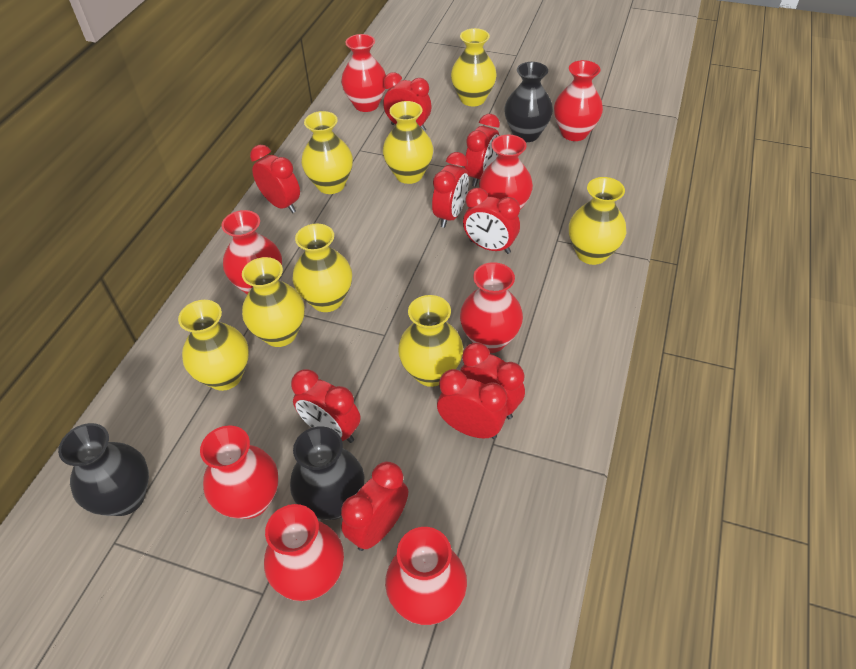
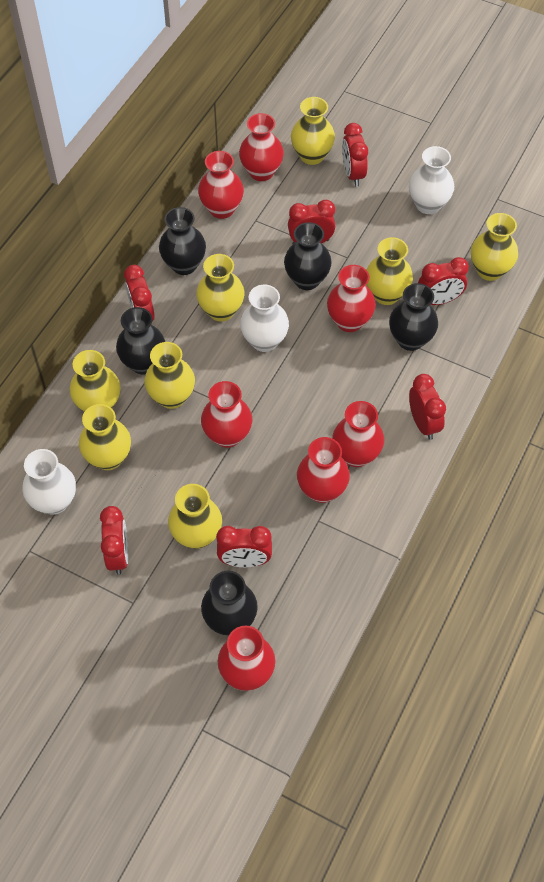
black vase: [58,423,149,516] [290,426,364,520] [504,62,553,142] = 3 -> [116,307,165,375] [159,207,206,275] [201,571,258,636] [284,222,332,290] [389,283,438,351] = 5
red clock: [250,145,300,213] [291,369,361,443] [341,462,408,551] [383,72,431,131] [432,152,469,228] [437,369,507,439] [460,342,525,419] [463,188,520,254] [465,114,500,187] = 9 -> [100,506,128,575] [124,265,155,321] [216,526,272,567] [288,200,335,244] [342,123,368,186] [409,374,446,440] [418,257,469,305] = 7
red vase: [200,425,278,519] [221,210,282,294] [264,504,344,601] [341,34,386,112] [385,527,467,625] [460,262,523,353] [479,135,533,210] [554,60,603,141] = 8 -> [198,151,244,219] [201,381,252,448] [218,626,275,691] [239,113,284,181] [297,437,350,503] [327,265,376,332] [332,401,384,467] = 7
white vase: none = 0 -> [22,449,76,515] [240,285,289,352] [409,146,454,214] = 3

